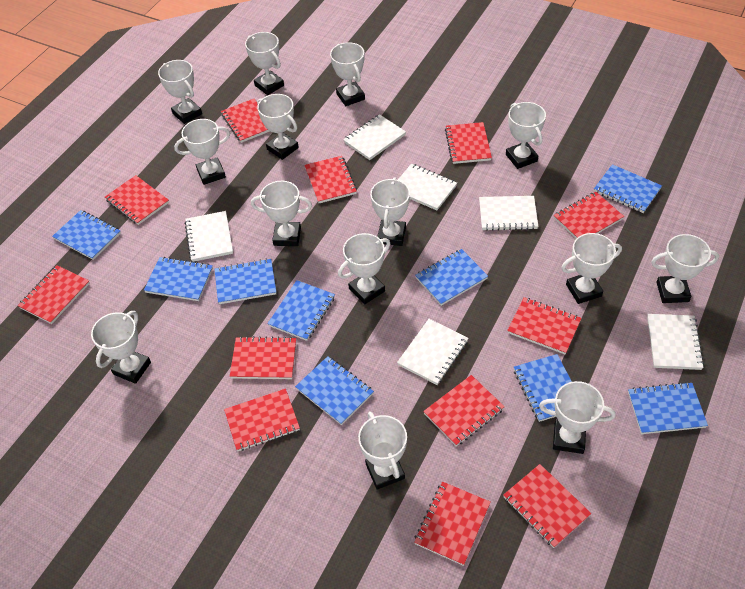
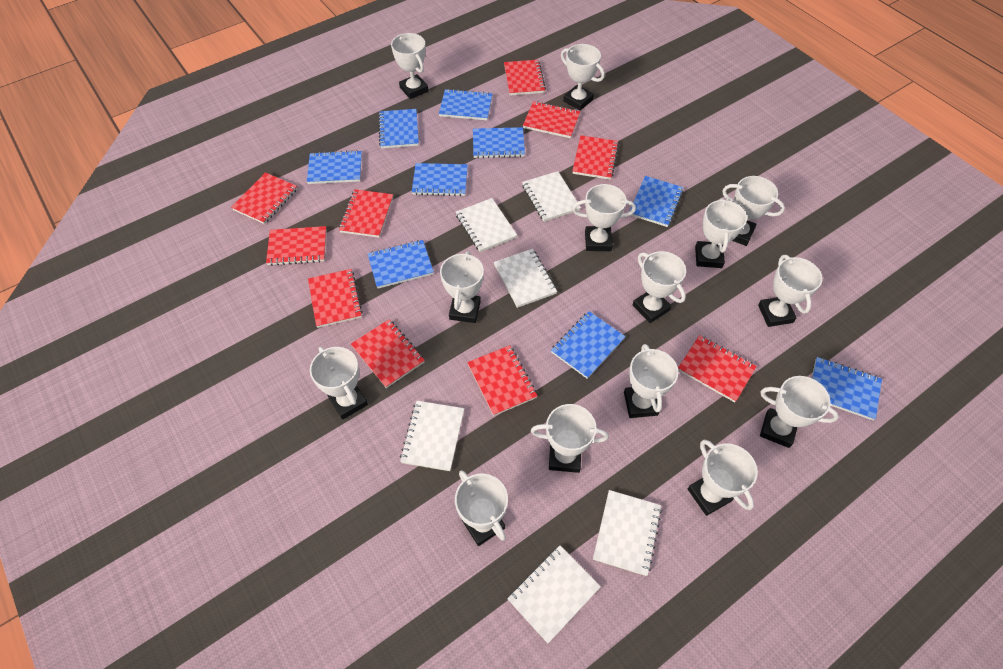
red notebook: [18,265,90,324] [105,175,169,225] [221,99,270,143] [224,389,300,451] [230,336,296,379] [304,156,357,203] [414,481,491,566] [423,375,505,446] [445,122,492,164] [503,464,591,548] [507,297,581,354] [554,192,624,239] = 12 -> [231,172,297,224] [266,226,327,266] [308,269,363,328] [339,189,393,238] [351,319,425,388] [467,345,537,416] [504,60,546,95] [523,101,580,138] [572,135,619,180] [678,335,757,402] = 10

